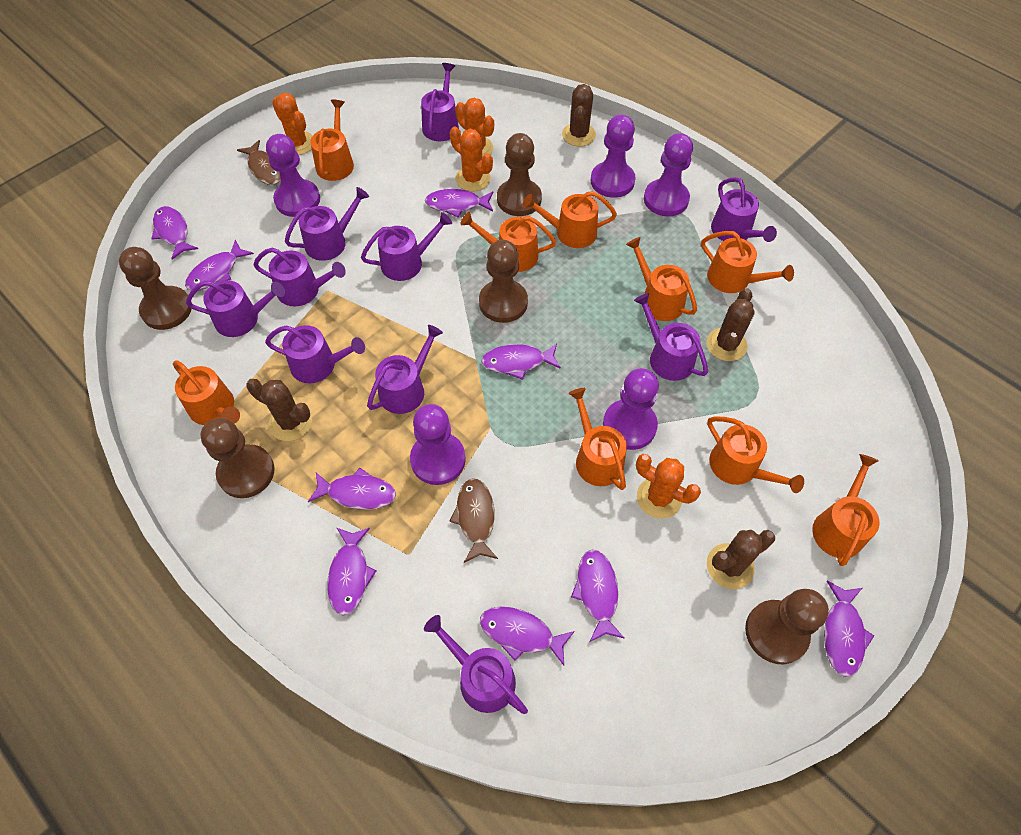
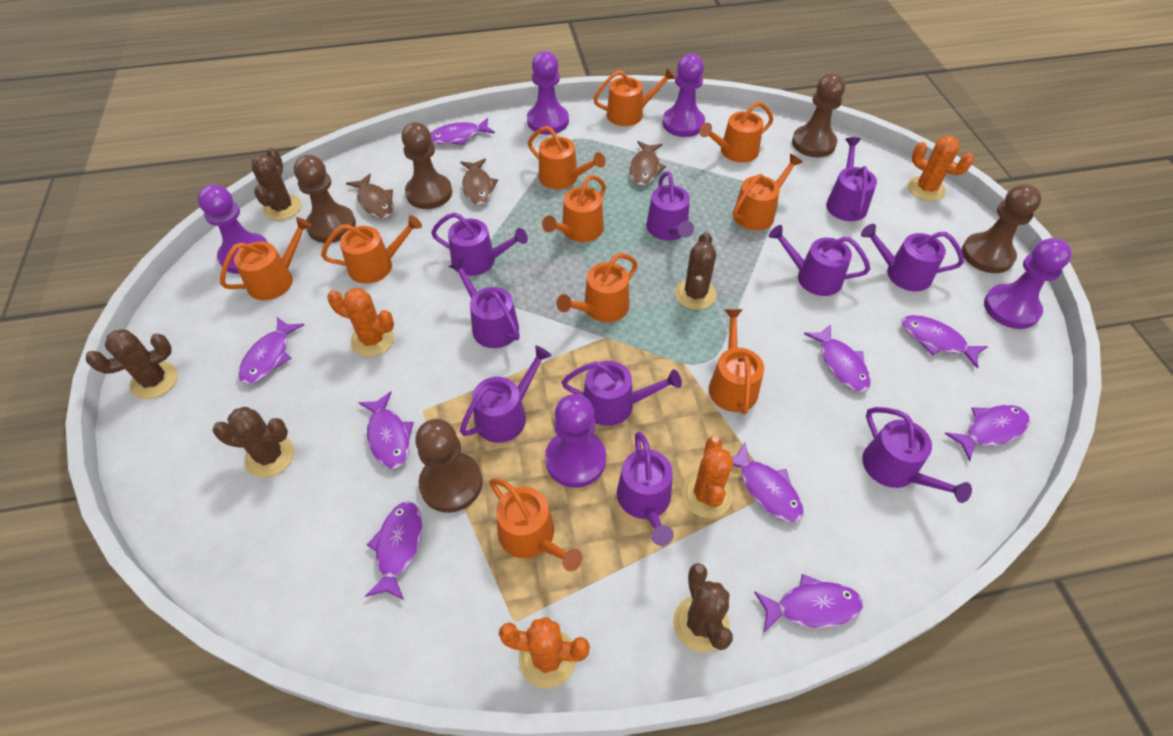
brown cactus: [246,379,312,441] [562,84,596,146] [706,288,754,361] [707,530,775,589] = 4 -> [86,329,178,399] [212,407,295,478] [252,148,302,220] [673,563,733,653] [675,232,717,310] = 5
brown fish: [237,140,281,185] [449,478,498,563] = 2 -> [346,174,394,219] [460,159,498,205] [629,141,666,186] = 3
orange watering can: [173,361,240,425] [310,100,354,181] [460,212,556,272] [522,191,617,248] [569,388,627,490] [626,237,697,321] [701,231,794,293] [707,416,804,493] [812,454,879,566] = 9 -> [220,217,312,300] [321,215,422,284] [489,478,582,571] [528,126,606,189] [542,175,606,242] [557,253,638,322] [593,68,675,126] [699,101,773,163] [709,309,764,415] [733,154,803,231] = 10

